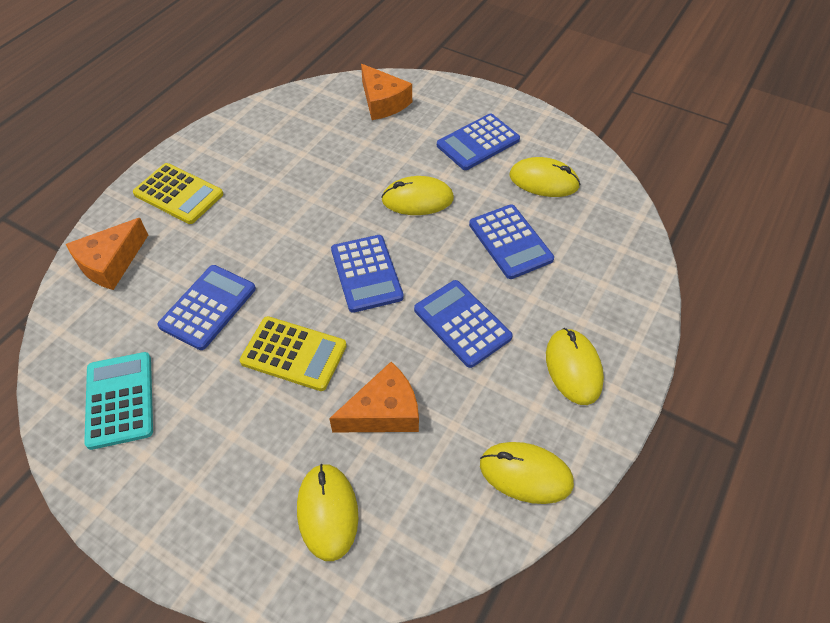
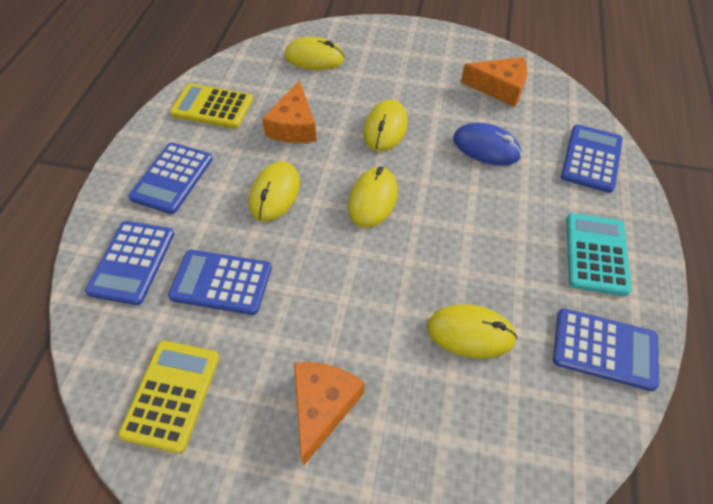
blue mouse: none = 0 -> [453,123,522,166] = 1

